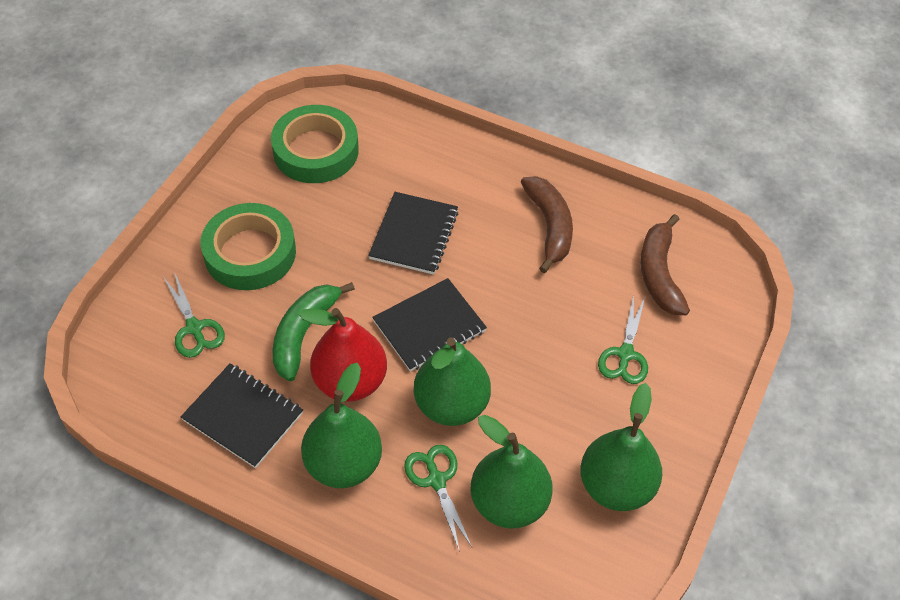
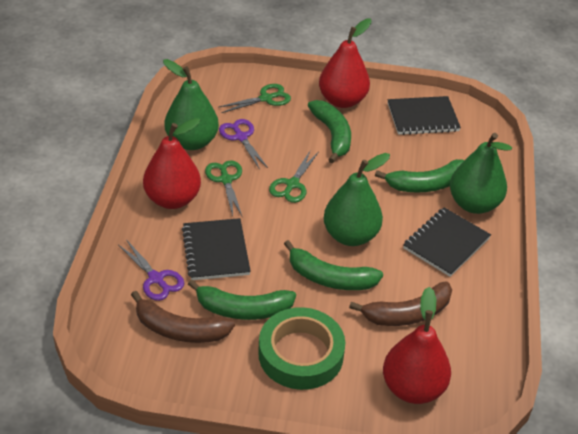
green banana: [273,282,355,381] = 1 -> [188,280,296,320] [284,240,383,290] [308,100,351,163] [375,159,464,193] = 4
green pear: [301,363,382,488] [414,338,491,426] [471,415,553,529] [580,383,662,511] = 4 -> [163,59,219,150] [323,153,390,246] [450,133,512,214] = 3
green tape: [201,203,296,290] [271,105,359,183] = 2 -> [258,307,345,390] = 1
purple scissors: none = 0 -> [118,241,184,301] [219,119,268,170] = 2
red pear: [299,308,387,402] = 1 -> [143,118,201,209] [319,18,372,108] [383,287,451,404] = 3

